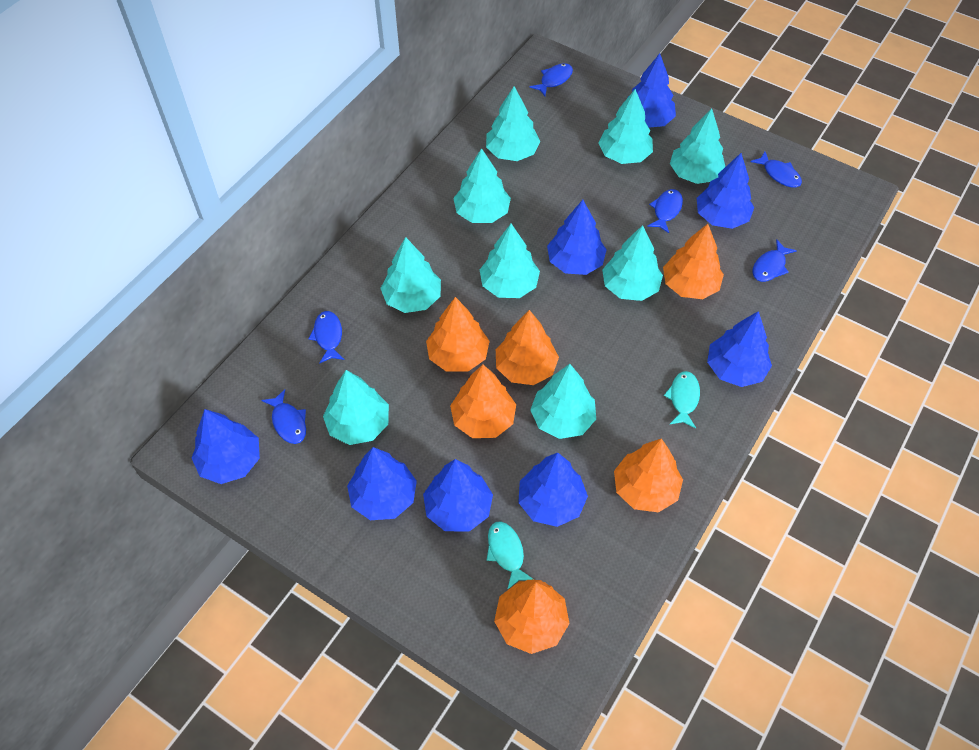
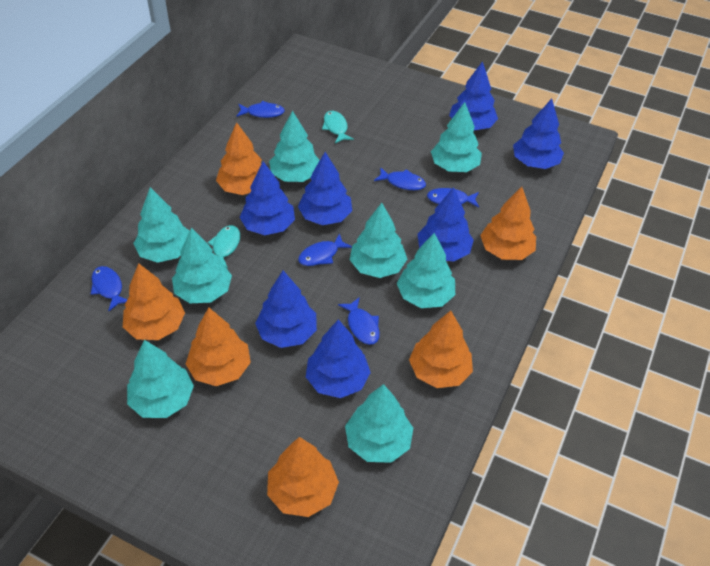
blue tree: [192,409,260,484] [347,447,417,520] [423,459,493,531] [518,453,588,527] [547,200,607,275] [627,53,676,128] [697,153,754,229] [707,311,772,387] = 8 -> [239,161,295,235] [255,271,317,348] [298,152,352,225] [306,319,371,398] [417,187,474,262] [449,61,498,130] [513,99,564,169] = 7
turquoise tree: [323,370,389,445] [380,237,441,313] [453,148,511,223] [480,224,540,298] [486,86,541,161] [530,364,596,439] [598,89,653,164] [602,225,663,301] [670,108,725,184] = 9 -> [127,340,194,418] [133,187,190,263] [172,227,232,303] [269,110,320,182] [345,384,413,463] [350,203,407,278] [397,233,455,308] [431,102,482,172] = 8

